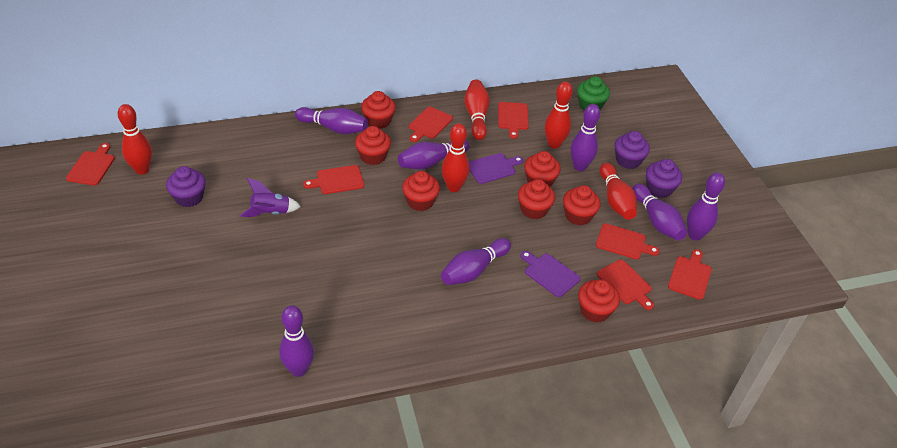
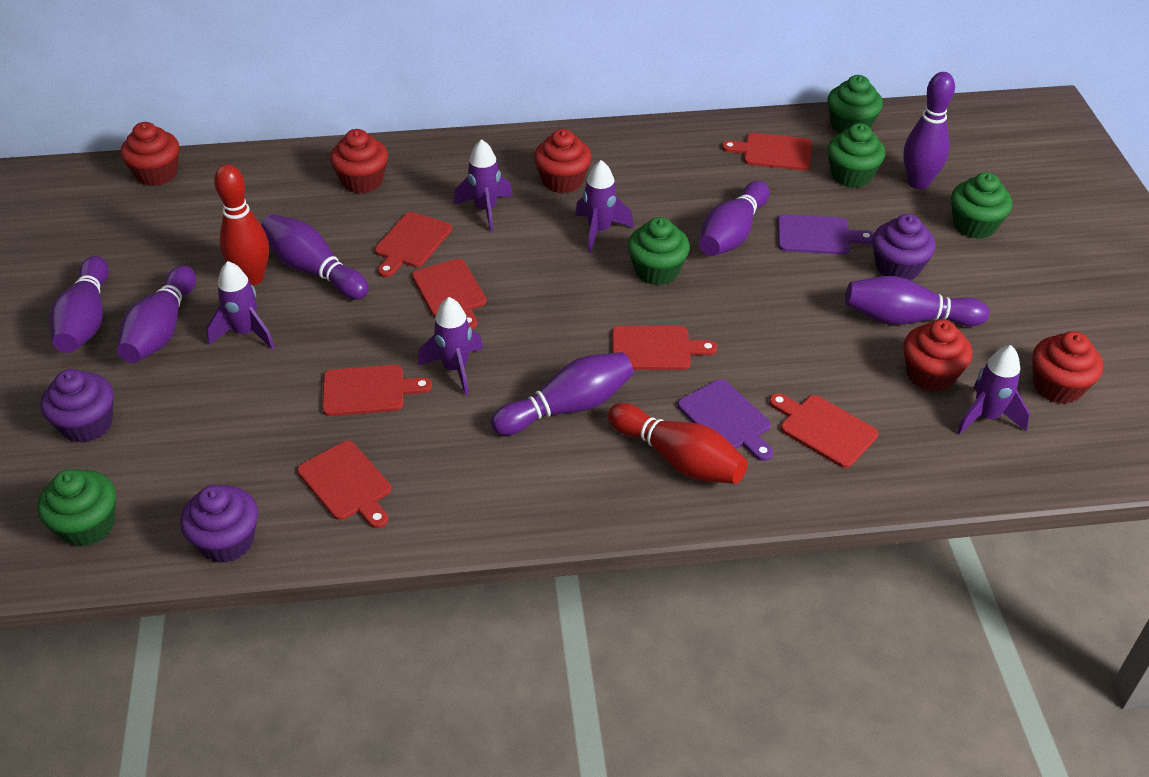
green cupcake: [577,76,610,110] = 1 -> [38,469,116,547] [627,217,690,285] [827,75,883,134] [827,123,885,188] [951,172,1012,239] = 5
purple rocket: [240,178,301,217] = 1 -> [207,261,275,349] [418,297,483,396] [454,139,513,232] [575,160,634,253] [956,345,1030,435] = 5
red bowling pin: [118,104,152,175] [441,123,470,192] [464,79,490,140] [544,82,573,149] [600,163,637,220] = 5 -> [214,164,269,286] [608,403,748,484] = 2
red cupcake: [355,126,391,165] [361,91,396,129] [402,171,440,211] [518,179,555,219] [524,151,561,187] [563,185,601,225] [578,279,620,322] = 7 -> [120,122,179,186] [330,129,388,194] [534,129,592,194] [903,320,972,392] [1032,331,1103,404] = 5

